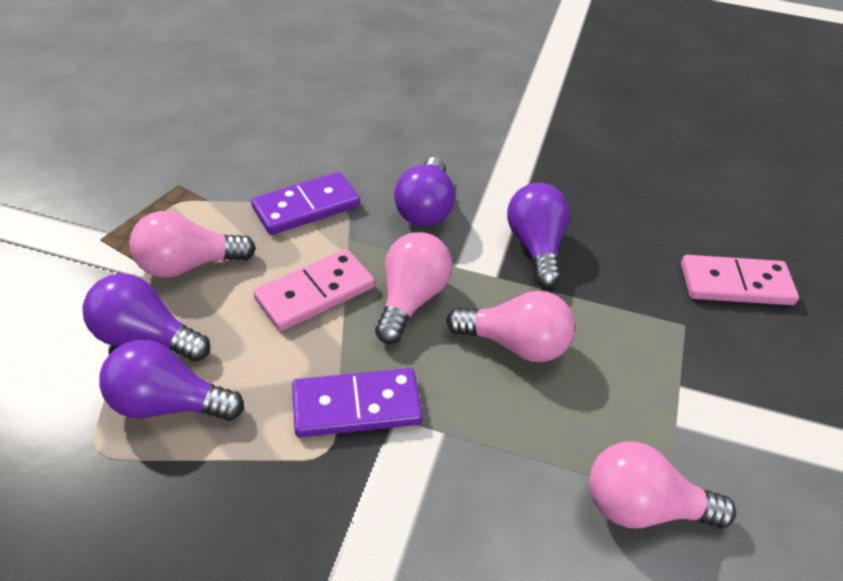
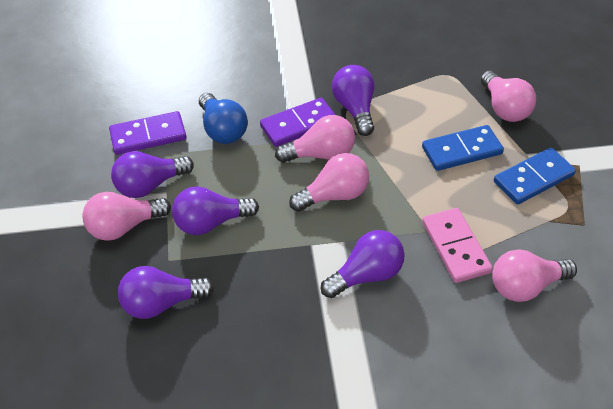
blue domino: none = 0 -> [422,125,504,171] [494,148,576,205] = 2
blue light bulb: none = 0 -> [199,93,248,144] = 1
pink domino: [253,249,375,331] [681,255,799,305] = 2 -> [422,208,493,283] = 1
pink light bulb: [129,211,256,278] [375,232,452,344] [446,291,575,362] [589,441,736,529] = 4 -> [82,192,171,241] [275,115,355,163] [289,153,369,212] [481,71,536,122] [492,249,577,302] = 5
purple light bulb: [83,274,211,362] [99,340,244,421] [394,157,455,226] [507,183,570,288] = 4 -> [111,151,194,198] [118,266,214,319] [172,186,259,235] [321,230,405,298] [332,65,374,136] = 5

